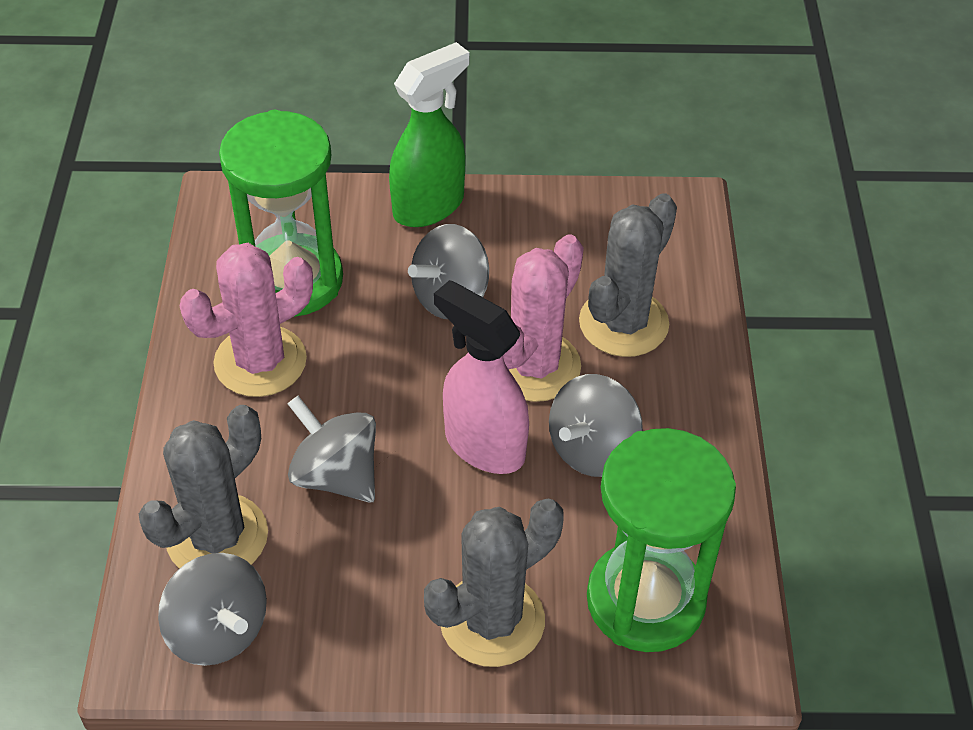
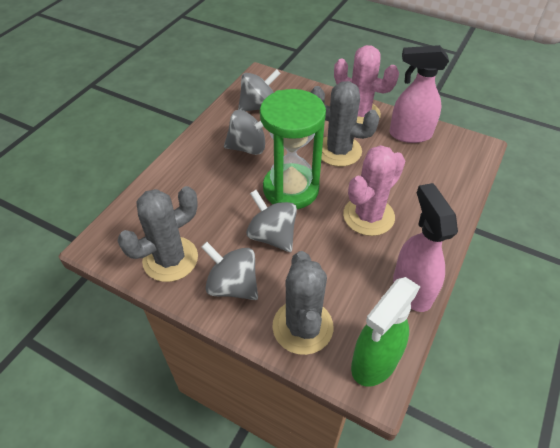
green hourglass: [219,110,343,317] [587,428,736,652] = 2 -> [260,89,326,209] = 1
pink spray bottle: [434,280,529,474] = 1 -> [389,45,449,143] [393,183,458,312] = 2

